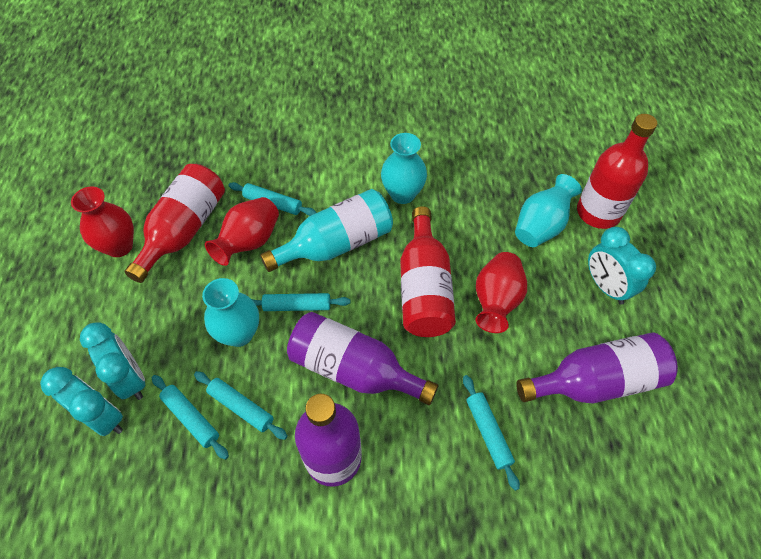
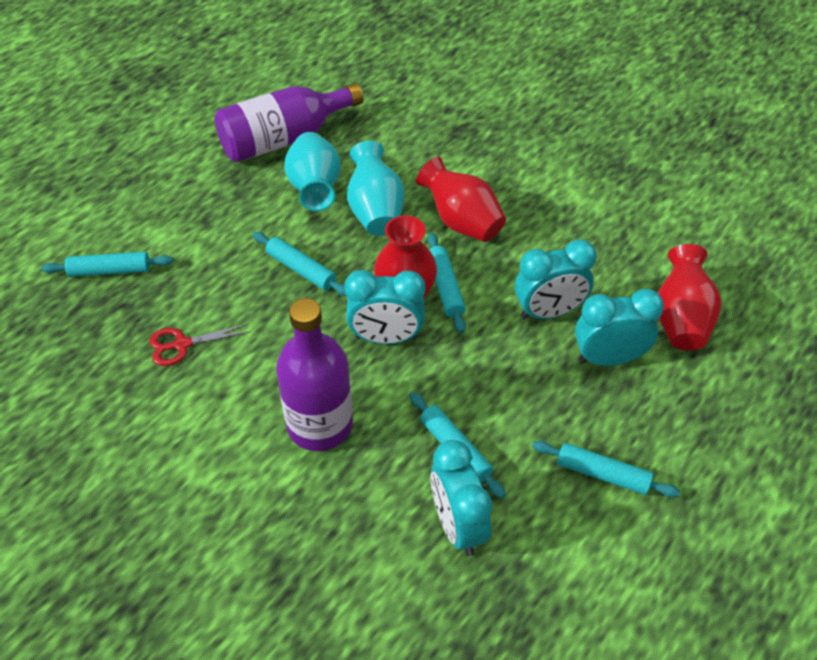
purple bottle: [287,312,438,405] [295,394,362,487] [516,333,678,404] = 3 -> [215,83,364,162] [276,298,353,451] = 2
red bottle: [124,164,225,283] [400,206,456,337] [577,114,658,229] = 3 -> none = 0
red scissors: none = 0 -> [149,323,251,366] = 1
turquoise bottle: [260,189,393,272] = 1 -> none = 0
turquoise clock: [40,367,123,436] [80,322,145,400] [588,227,656,305] = 3 -> [344,270,426,344] [430,440,492,556] [515,239,597,320] [575,289,664,366] = 4
turquoise vase: [202,278,259,347] [381,133,427,204] [515,174,582,247] = 3 -> [284,132,341,211] [347,141,404,236] = 2

